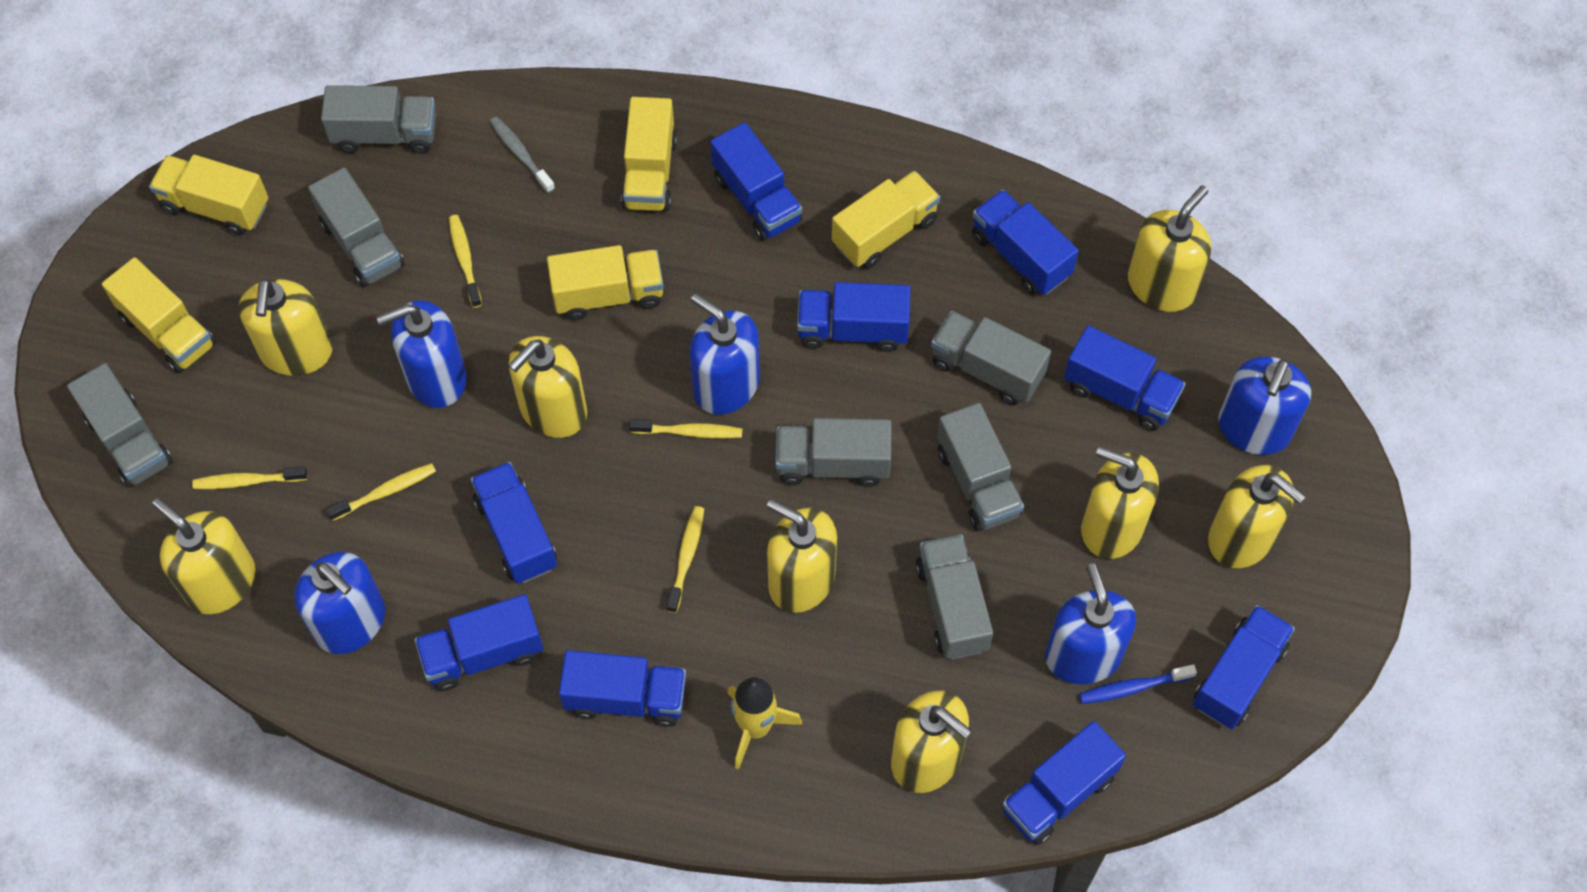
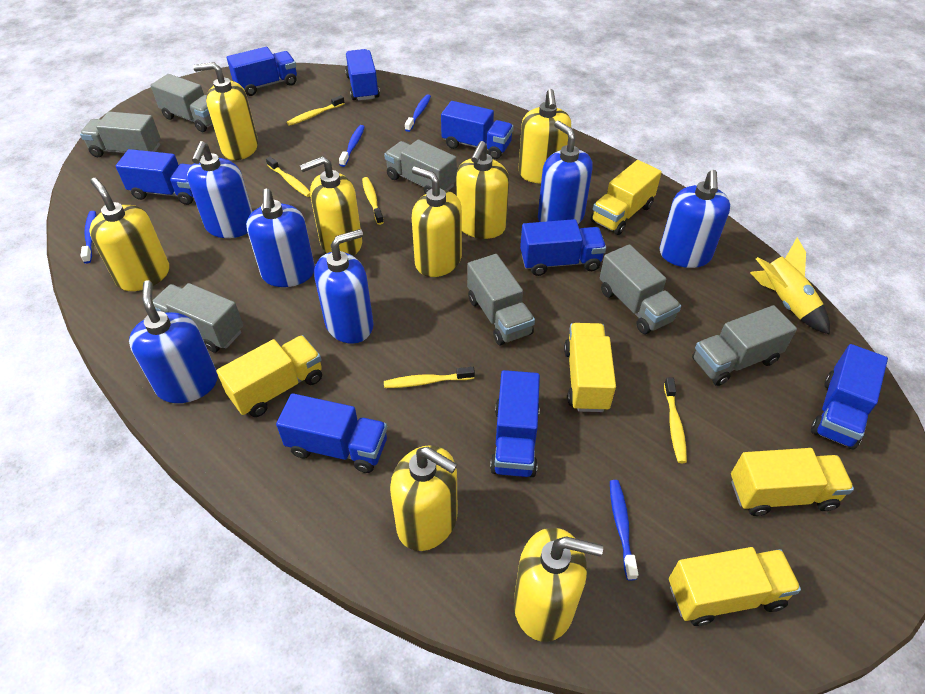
blue soap dispenser: [294,552,385,654] [376,300,467,408] [690,293,760,415] [1045,563,1136,684] [1218,357,1311,455] = 5 -> [129,280,218,403] [187,141,253,238] [246,189,315,287] [314,229,374,344] [538,121,593,224] [659,170,730,268] = 6
blue toothbrush: [1079,664,1197,704] = 1 -> [81,211,96,264] [339,125,365,167] [405,94,431,132] [610,480,638,581] = 4
blue truck: [414,594,543,691] [471,462,557,584] [559,650,686,727] [710,122,802,241] [797,282,910,352] [972,189,1079,295] [1002,721,1126,845] [1064,325,1186,431] [1193,605,1295,729] = 9 -> [116,149,194,205] [227,47,297,96] [276,393,387,473] [345,49,380,101] [441,101,514,159] [490,370,540,477] [520,219,606,276] [811,344,888,449] = 8
grey toothbrush: [490,116,555,193] = 1 -> none = 0

